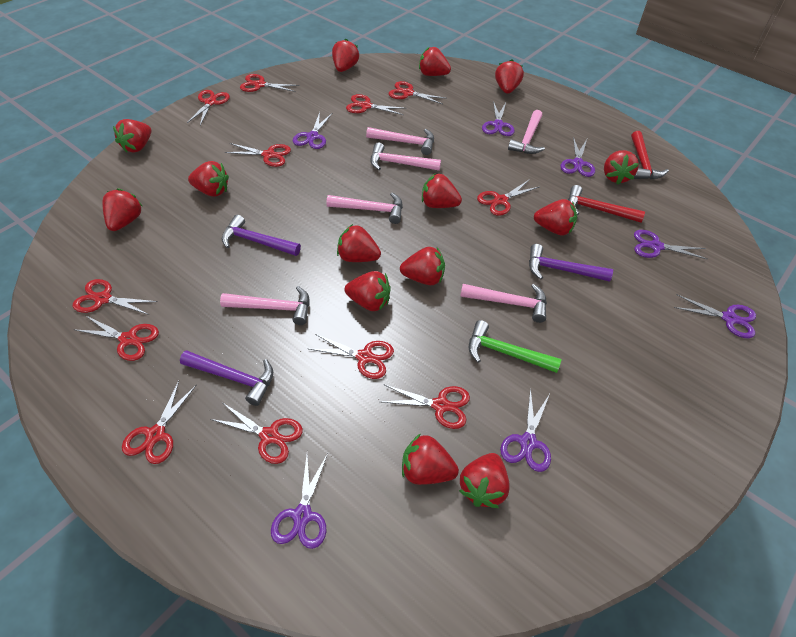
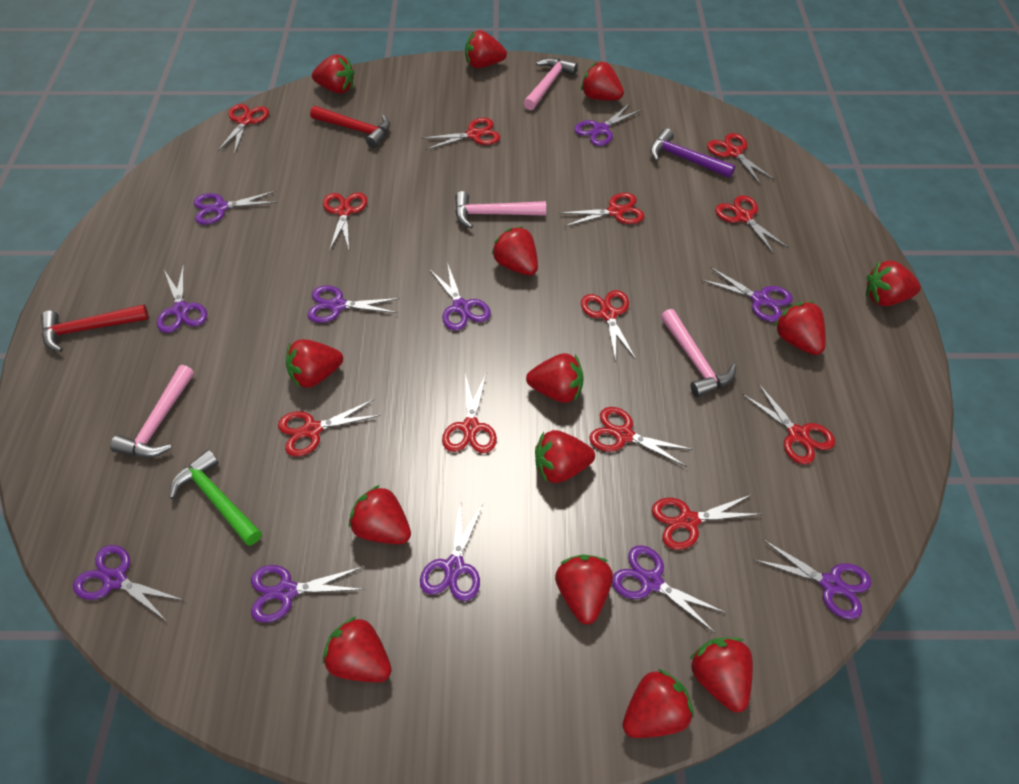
pink hammer: [220,286,309,325] [326,193,403,224] [366,127,434,155] [370,142,441,171] [460,284,547,323] [508,110,545,154] = 6 -> [110,365,194,457] [455,191,546,229] [524,58,578,110] [661,309,736,397] = 4
purple hammer: [180,350,273,406] [222,215,301,256] [529,244,613,282] = 3 -> [650,128,735,178] = 1
purple scissors: [271,453,328,549] [293,112,332,149] [482,101,515,136] [500,388,551,472] [561,137,595,177] [634,230,707,259] [674,295,756,338] = 7 -> [73,545,183,620] [157,264,207,333] [194,191,278,225] [251,565,365,623] [307,286,400,323] [420,504,483,601] [429,263,491,331] [574,103,643,146] [612,545,726,633] [702,267,793,322] [755,540,871,620] = 11

